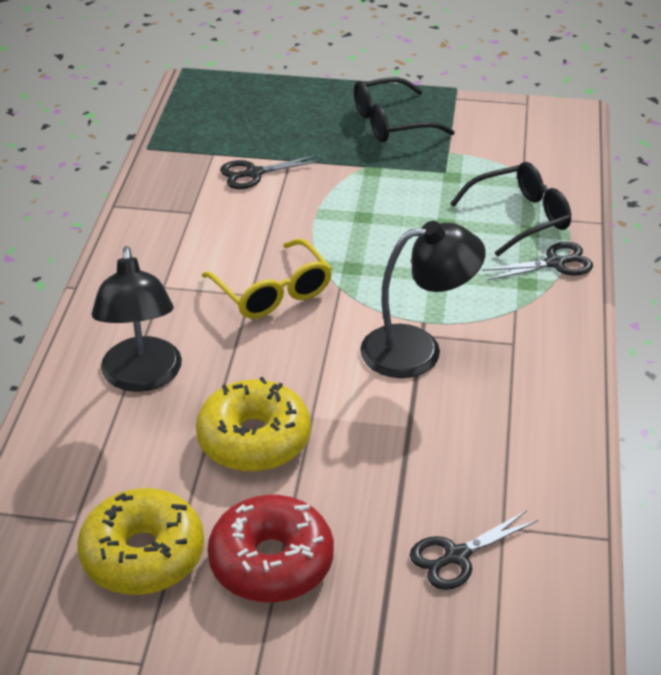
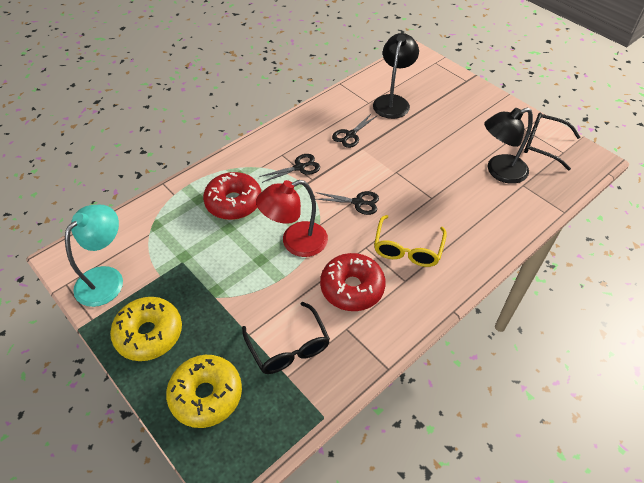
red donut: [208,495,334,603] = 1 -> [203,172,261,220] [320,253,386,311] = 2
red lamp: none = 0 -> [256,180,328,257] = 1
turquoise lamp: none = 0 -> [65,205,123,307] = 1

